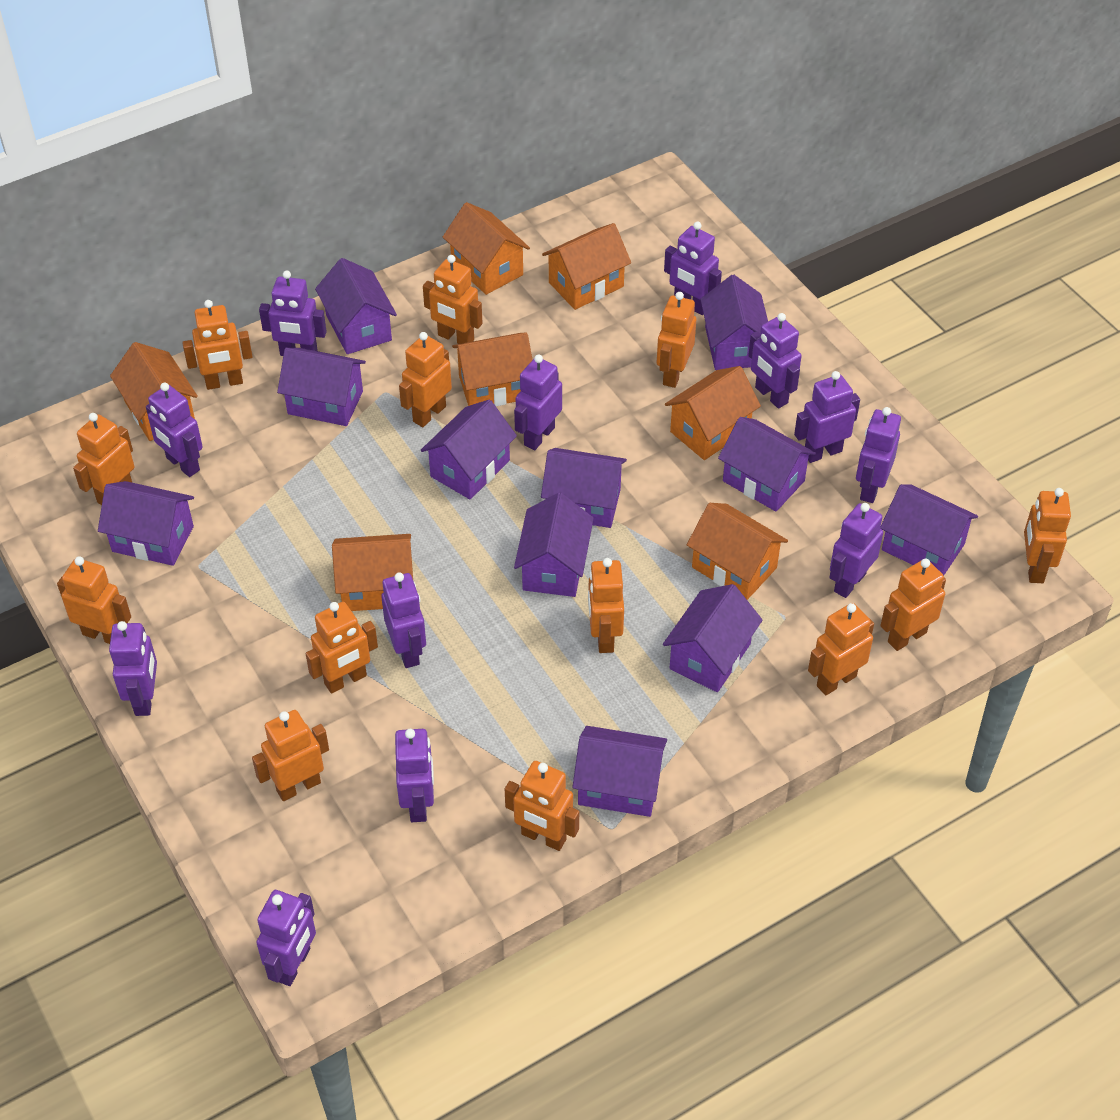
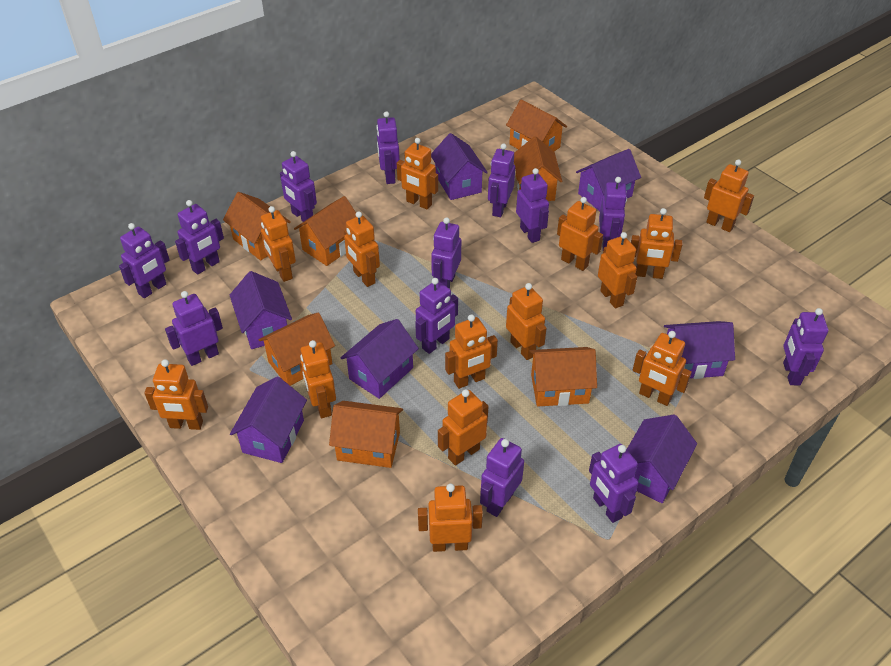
orange robot: [57,556,131,644] [73,413,135,505] [182,300,253,390] [252,710,329,801] [306,602,378,694] [399,332,452,427] [423,255,482,344] [505,761,579,851] [588,558,624,653] [657,292,696,388] [808,603,874,695] [880,558,946,651] [1024,488,1071,583] = 13 -> [144,359,208,430] [261,206,296,282] [300,340,336,418] [344,211,380,287] [397,138,438,209] [418,484,483,552] [438,389,488,466] [445,314,498,389] [506,283,547,360] [557,197,603,271] [598,232,637,308] [631,208,682,279] [633,331,692,406] [704,159,754,232] = 14
purple house: [98,481,194,566] [277,348,366,426] [315,258,397,354] [421,400,517,500] [514,493,594,597] [541,448,627,528] [573,726,667,817] [663,584,762,692] [700,275,768,370] [718,417,816,511] [880,484,978,575] = 11 -> [230,271,292,349] [230,376,307,463] [341,319,419,399] [431,133,488,200] [576,149,641,211] [627,414,697,503] [664,321,735,379] = 7
purple robot: [109,621,157,716] [146,383,203,477] [256,890,316,986] [259,270,327,356] [381,572,426,668] [395,729,434,822] [514,355,562,450] [664,222,722,315] [748,313,802,408] [794,371,860,463] [829,503,883,598] [856,407,901,503] = 12 -> [119,223,170,298] [165,291,223,366] [175,200,224,275] [280,151,317,222] [376,111,400,184] [415,278,458,354] [431,217,461,288] [480,438,524,517] [488,143,515,217] [516,168,549,243] [589,444,638,523] [599,177,627,250] [783,308,828,385] = 13

